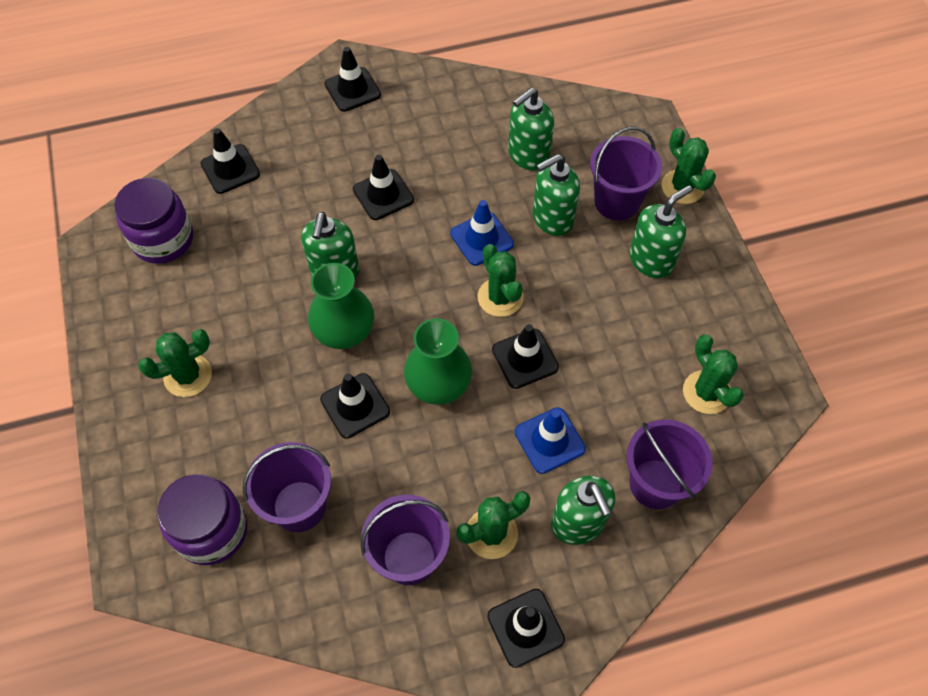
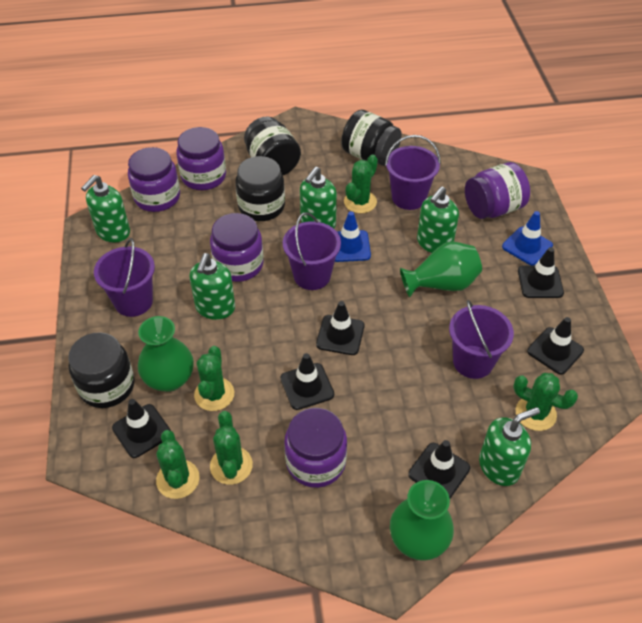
black jar: none = 0 -> [68,332,135,408] [235,156,285,221] [244,116,301,175] [341,110,402,166] = 4
green vase: [308,263,374,349] [404,318,472,405] = 2 -> [138,316,194,392] [390,480,454,561] [400,241,482,297] = 3
purple jar: [114,178,193,264] [158,474,248,565] = 2 -> [128,147,180,212] [176,127,226,190] [210,213,264,282] [284,408,347,488] [465,162,530,219] = 5

